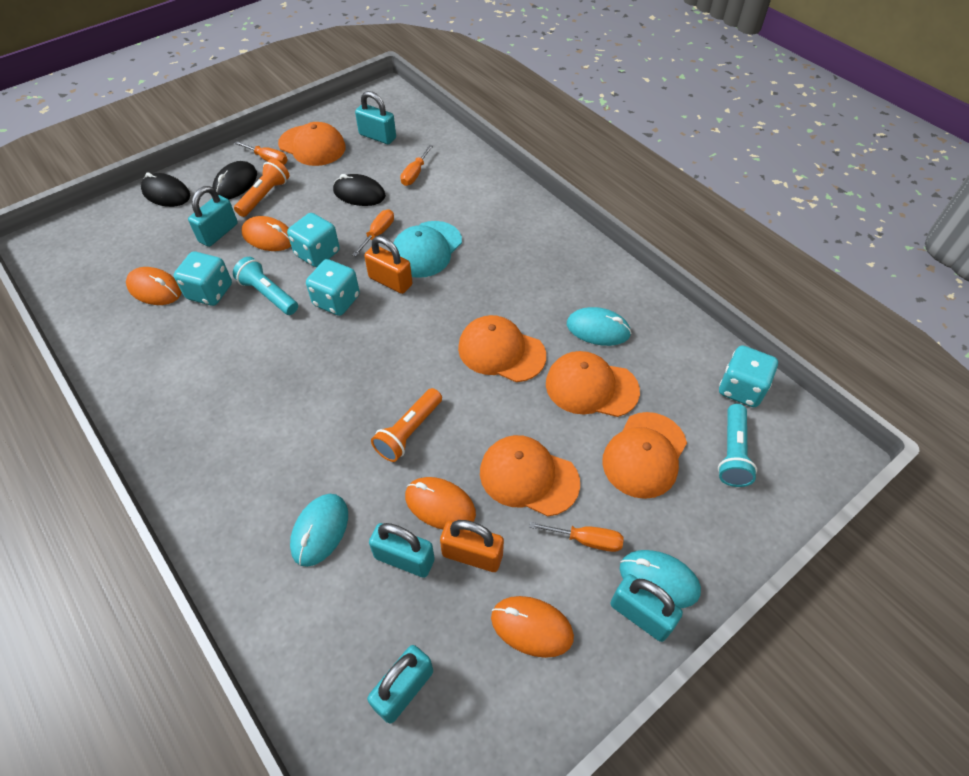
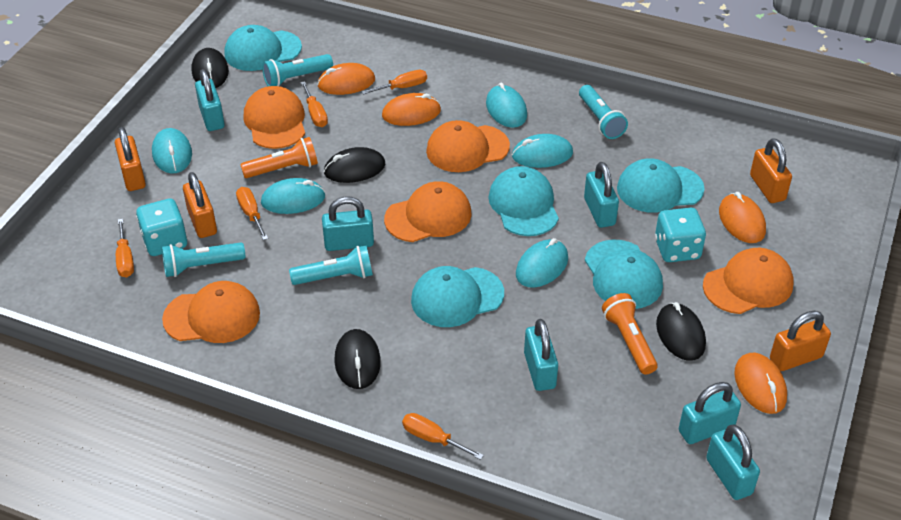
black mouse: [141,172,190,207] [212,161,257,200] [333,174,386,206] = 3 -> [192,48,229,88] [324,147,386,183] [334,329,381,389] [656,302,706,361] = 4
orange padlock: [364,236,412,294] [440,520,504,572] = 2 -> [115,127,146,191] [183,172,217,238] [750,138,792,203] [770,311,831,371] = 4
orange screwdriver: [234,141,287,165] [352,210,394,256] [400,145,433,186] [529,522,624,552] = 4 -> [116,219,134,278] [236,187,268,240] [301,81,328,127] [361,70,427,94] [402,413,484,460] = 5
turquoise cap: [393,221,462,278] = 1 -> [224,25,302,71] [411,266,504,327] [488,166,559,236] [585,239,663,309] [617,158,705,213] = 5
turquoise dice: [174,251,232,306] [287,213,340,267] [306,259,360,316] [719,345,778,407] = 4 -> [136,198,187,256] [655,208,706,262] = 2
turquoise flashlight: [233,257,298,315] [718,404,757,487] = 2 -> [162,242,245,277] [262,54,333,86] [289,245,373,285] [579,85,628,139] = 4
turquoise mouse: [290,494,348,567] [567,307,631,346] [620,550,701,608] = 3 -> [152,128,192,174] [261,178,325,214] [486,82,527,128] [512,134,573,168] [516,238,568,288] = 5
turquoise padlock: [188,186,238,247] [355,91,396,144] [367,645,433,724] [369,523,435,578] [611,574,683,642] = 5 -> [195,69,225,131] [322,196,374,251] [524,319,558,391] [584,162,619,228] [679,382,741,444] [706,425,760,500] = 6

